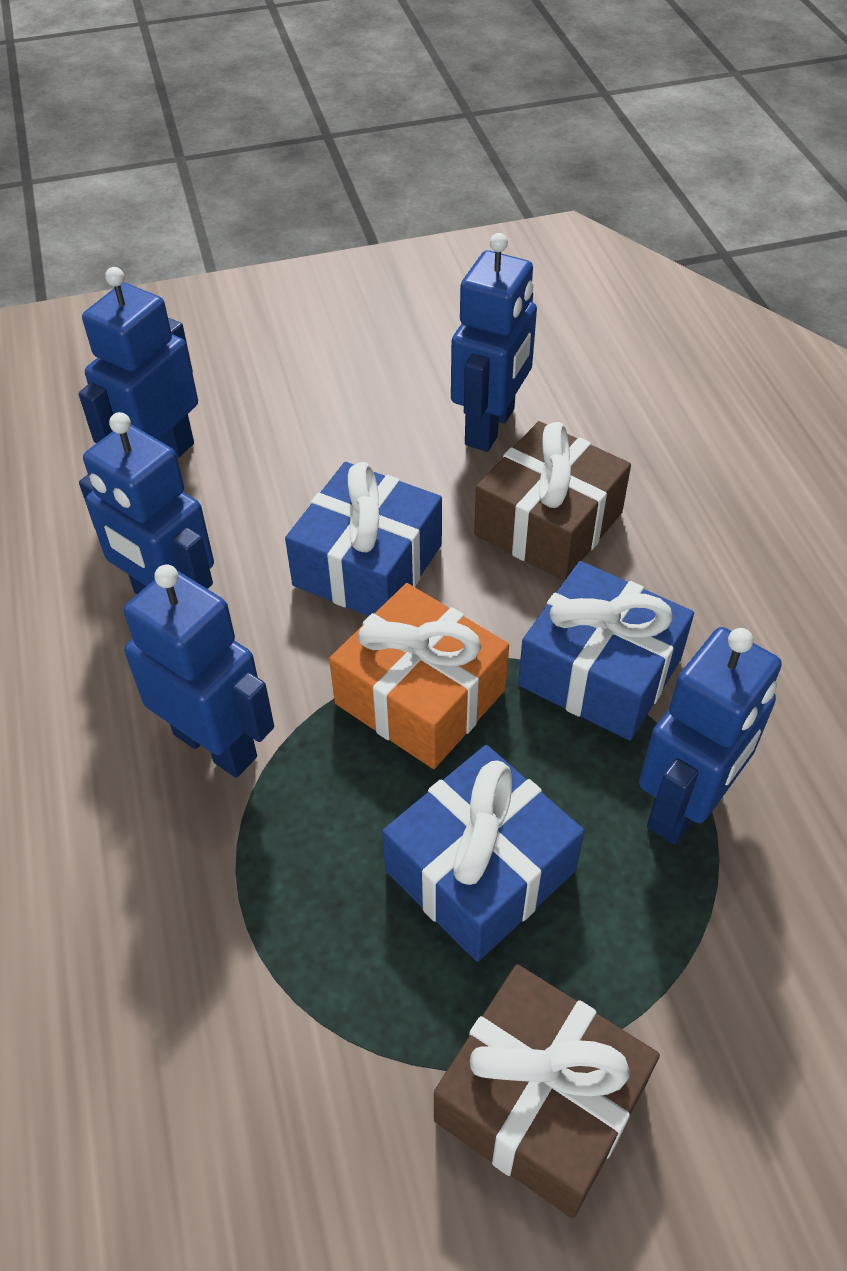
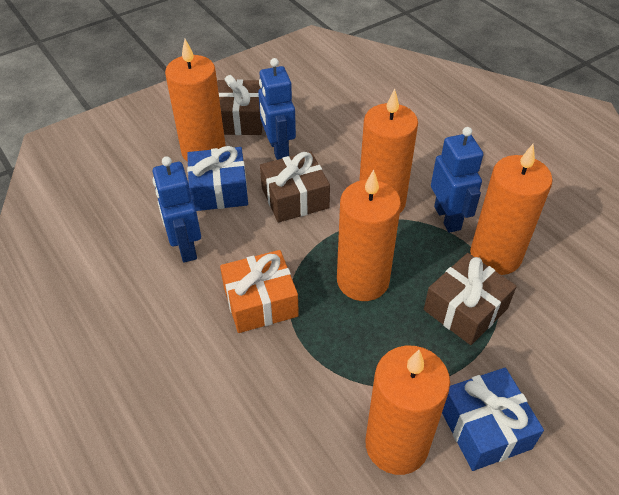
blue gift: [285,462,442,616] [382,745,584,962] [518,561,694,740] = 3 -> [187,146,248,211] [442,368,544,471] = 2
blue robot: [79,267,198,458] [79,412,214,594] [124,564,274,778] [451,233,537,452] [639,627,782,845] = 5 -> [152,156,201,263] [258,58,296,160] [431,127,483,233] = 3
brown gift: [434,964,660,1218] [474,421,631,581] = 2 -> [217,75,263,135] [260,151,330,222] [424,253,517,345] = 3
orange candle: none = 0 -> [165,39,226,162] [337,169,401,301] [359,89,418,213] [365,346,450,475] [470,144,553,275] = 5

